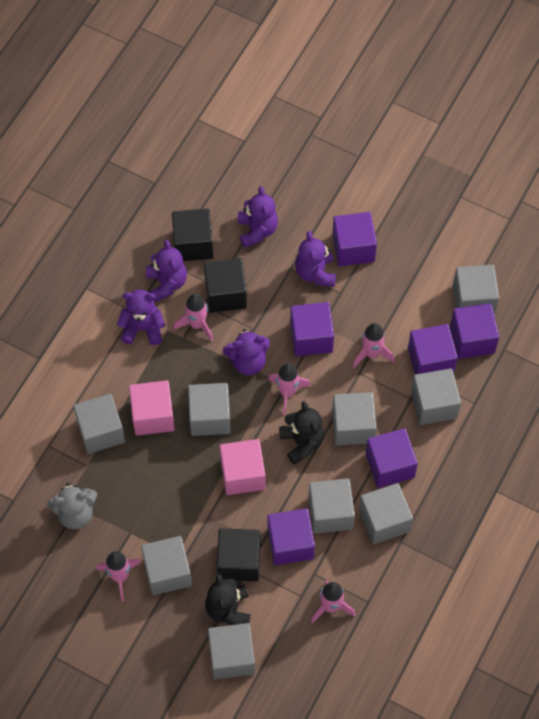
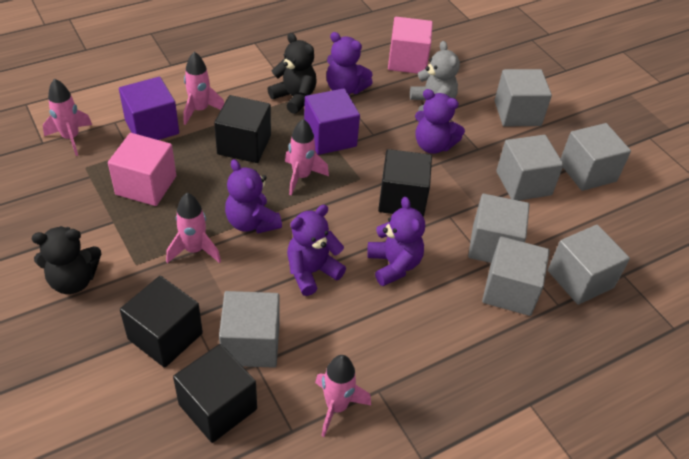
black cube: [172,208,214,261] [204,258,247,313] [217,528,260,581] = 3 -> [120,276,203,368] [173,344,257,443] [214,95,271,163] [378,149,432,217] = 4
grey cube: [73,394,125,454] [141,536,192,595] [188,383,231,436] [208,623,255,679] [308,478,355,534] [332,392,376,446] [359,483,413,544] [411,368,461,425] [453,265,499,315] = 9 -> [219,291,280,368] [468,194,530,263] [482,236,550,316] [495,69,552,127] [496,135,564,201] [548,225,630,305] [560,123,631,191] = 7
purple cube: [268,508,315,565] [290,302,334,356] [332,212,377,266] [366,428,418,488] [408,324,458,375] [450,303,500,359] = 6 -> [119,77,179,140] [304,88,360,155] = 2

